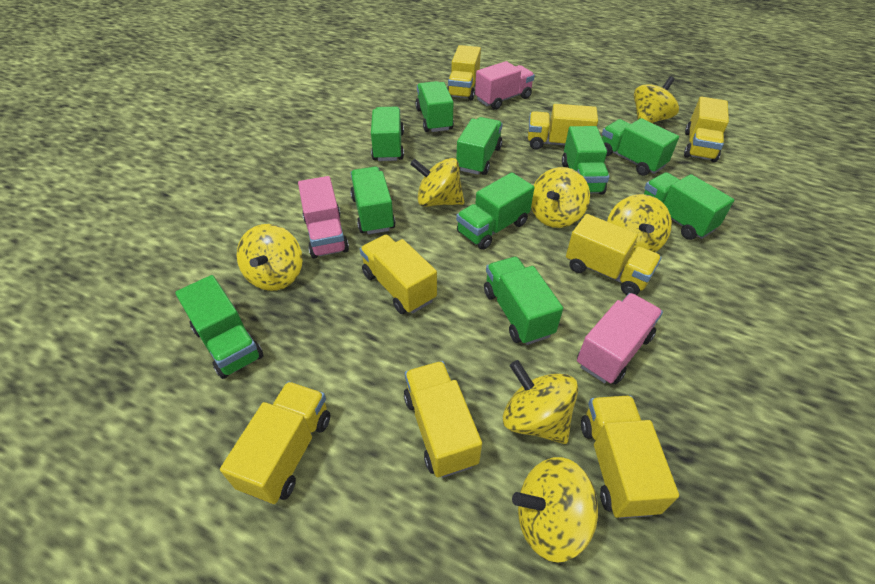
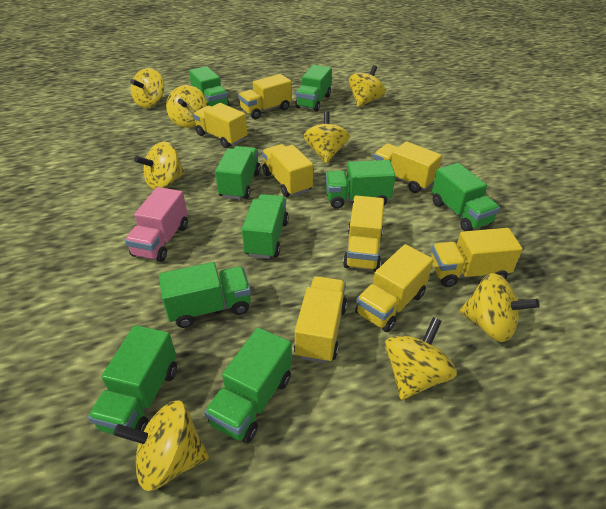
green truck: [175,275,263,379] [350,167,395,234] [371,107,404,161] [415,81,454,132] [456,117,503,175] [456,172,534,250] [484,257,563,345] [562,126,609,195] [602,118,679,176] [644,172,734,240] = 10 -> [88,325,177,434] [159,262,251,328] [189,66,230,107] [204,328,292,443] [215,146,261,200] [242,194,289,259] [295,65,332,112] [325,160,396,209] [432,163,500,231] = 9
pink truck: [298,176,349,258] [475,61,535,110] [577,293,663,384] = 3 -> [125,187,188,262] = 1
yellow spinning top: [237,224,303,291] [410,158,464,207] [503,360,578,444] [512,457,598,563] [531,167,590,228] [607,194,672,256] [634,76,679,123] = 7 -> [113,400,209,491] [130,68,164,108] [134,141,185,190] [166,85,208,128] [304,111,350,164] [349,65,385,107] [385,317,457,400] [460,273,540,342] = 8

